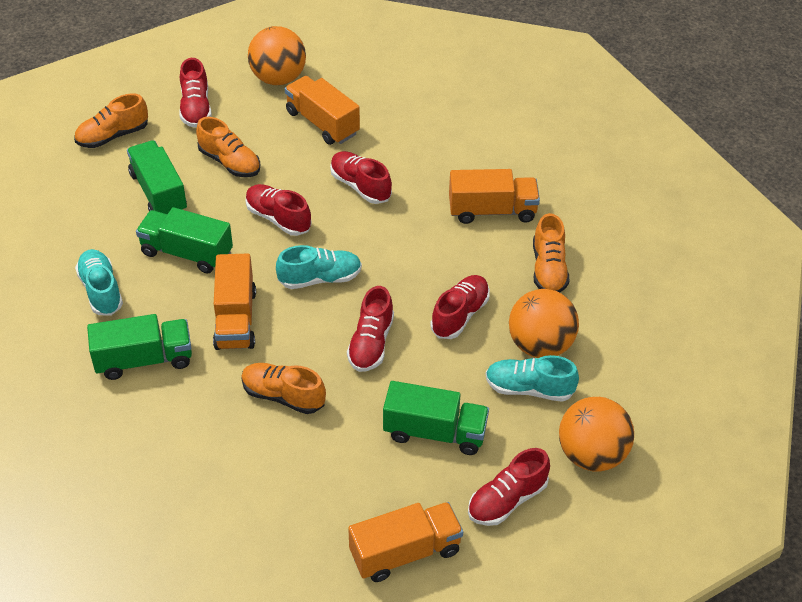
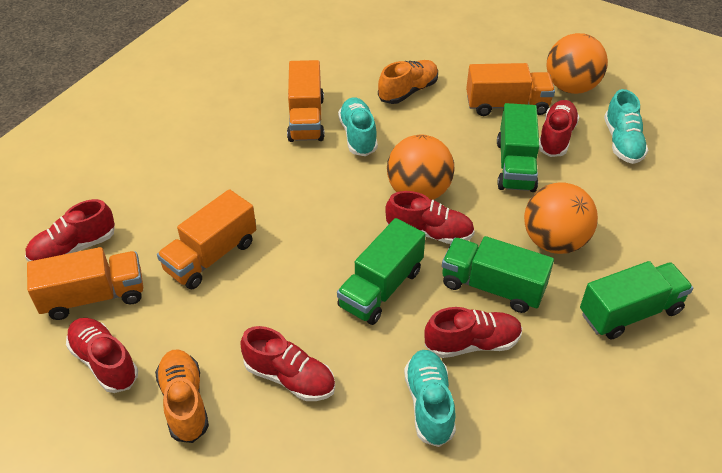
orange shoe: [74,93,148,148] [196,117,260,177] [241,363,326,414] [533,213,569,293] = 4 -> [155,349,209,443] [378,60,438,104] = 2

